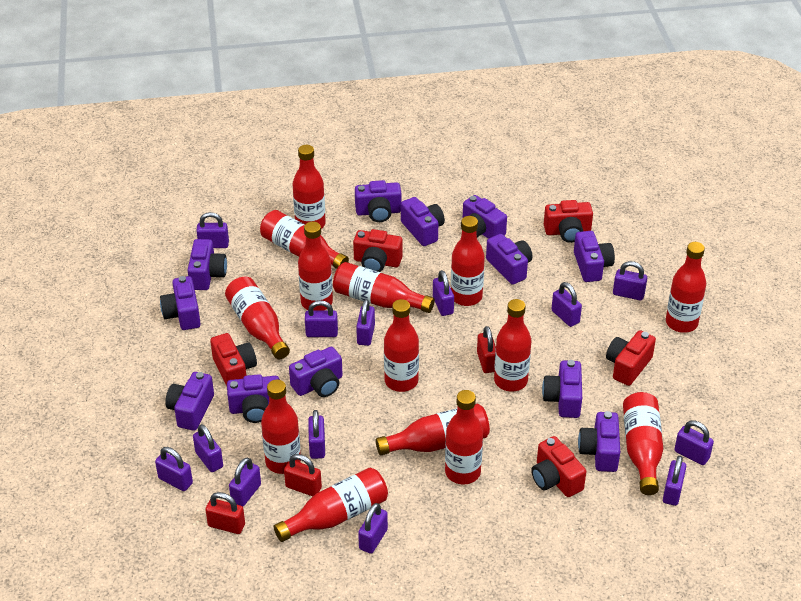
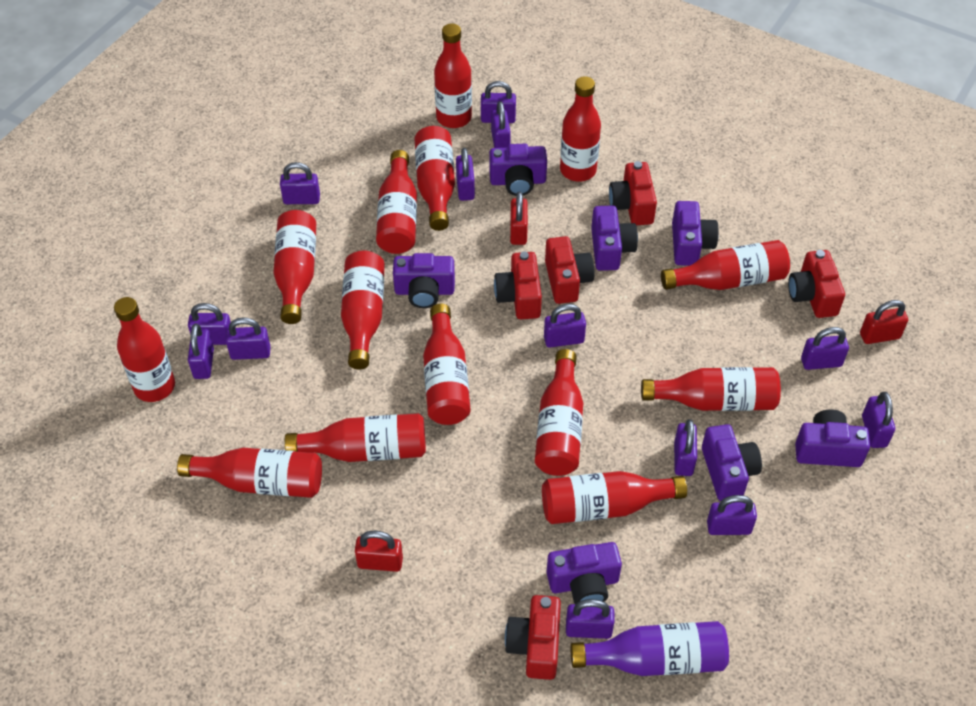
purple bottle: none = 0 -> [570,621,729,676] = 1
purple camera: [160,276,201,330] [165,372,214,431] [187,239,227,290] [227,374,280,423] [289,347,343,397] [355,180,401,222] [401,197,445,246] [463,195,507,239] [486,234,532,285] [542,360,582,418] [574,231,615,282] [578,411,620,472] = 12 -> [393,253,455,308] [489,144,547,196] [547,542,622,604] [591,206,638,271] [672,201,719,266] [702,424,762,501] [795,409,870,467] = 7

